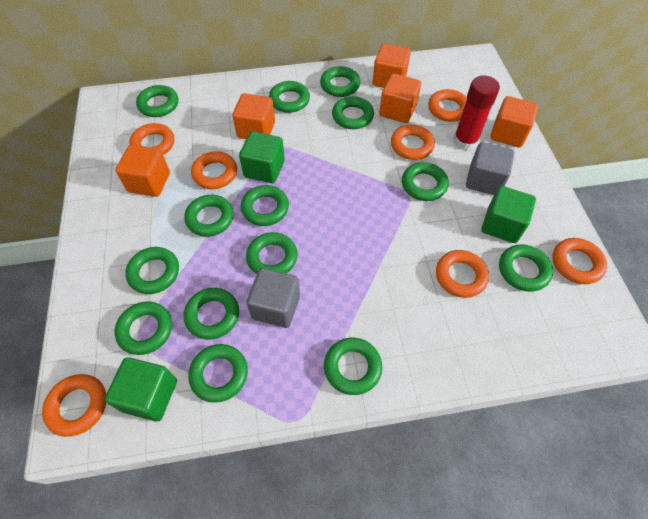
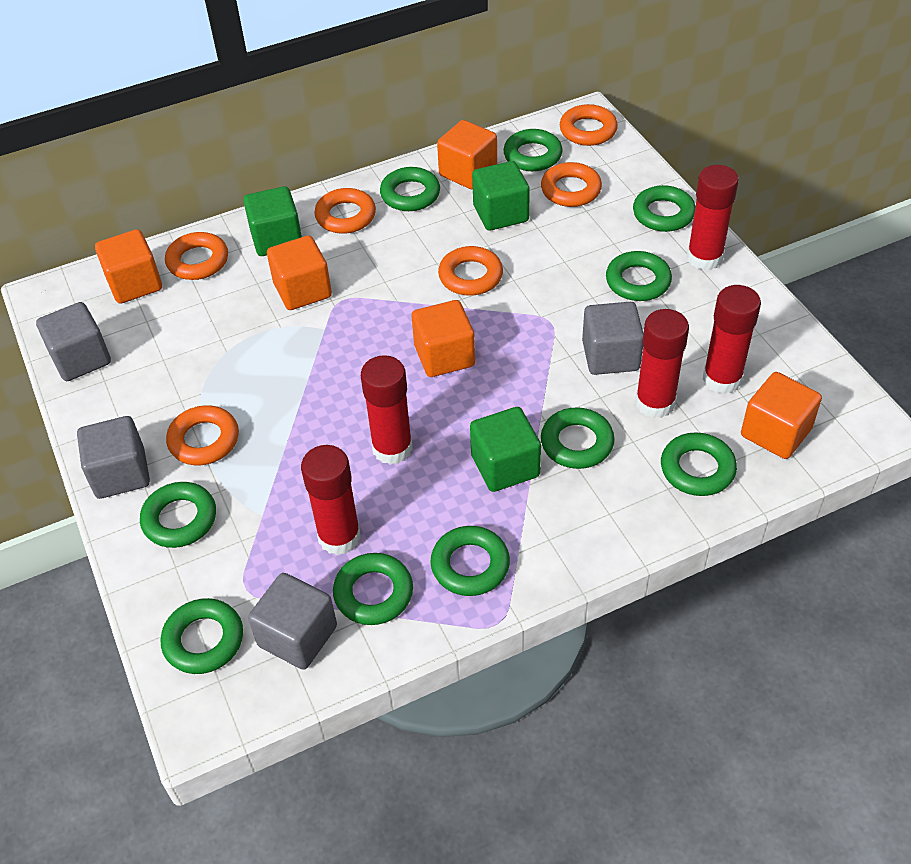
green ring: [115,302,172,355] [125,247,179,294] [136,85,178,117] [184,195,234,237] [184,288,239,340] [188,344,248,403] [241,185,289,226] [246,232,298,274] [269,81,310,113] [320,66,360,97] [324,338,382,395] [332,96,374,129] [402,162,449,201] [499,244,553,292] = 14 -> [140,482,216,548] [161,598,243,674] [333,553,413,625] [380,167,440,211] [430,526,510,596] [503,129,563,171] [541,407,615,469] [606,251,672,301] [633,185,695,232] [661,432,737,496] = 10
grey cube: [246,268,300,328] [466,142,514,195] = 2 -> [36,302,111,381] [77,416,150,499] [248,573,337,670] [582,302,643,375] = 4
orange ring: [42,374,106,437] [129,123,174,155] [191,151,237,189] [391,125,435,160] [428,89,467,122] [436,250,489,298] [552,238,607,284] = 7 -> [165,232,228,280] [166,405,239,465] [314,188,376,234] [438,246,503,296] [541,162,602,207] [560,104,618,146] = 6
red glue stick: [453,75,500,151] = 1 -> [301,445,361,555] [361,355,413,465] [635,309,689,418] [687,165,739,270] [703,285,761,394] = 5

